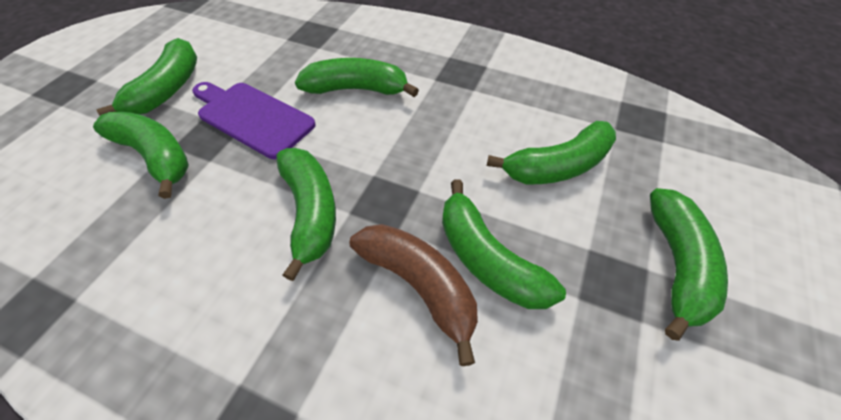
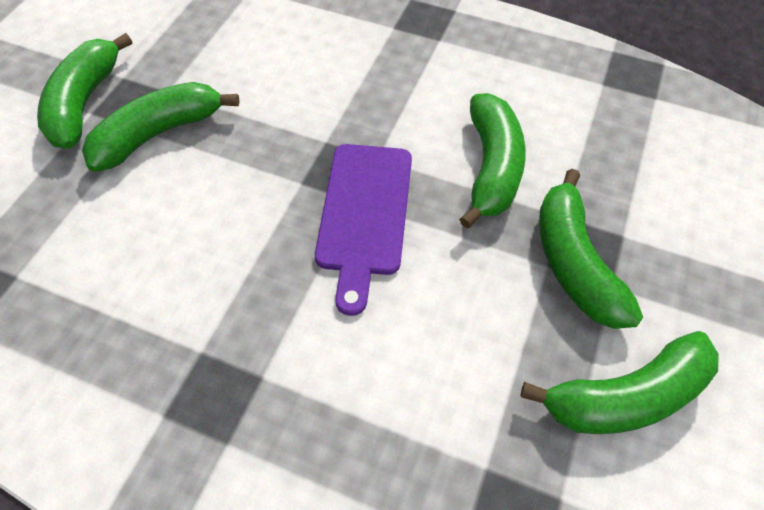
brown banana: [349,224,478,366] = 1 -> none = 0
green banana: [93,111,189,199] [96,38,197,115] [276,148,336,281] [295,58,419,97] [442,179,566,309] [487,121,616,184] [650,188,728,341] = 7 -> [37,33,132,149] [82,82,239,172] [459,93,526,228] [520,331,719,434] [539,169,643,329] = 5

